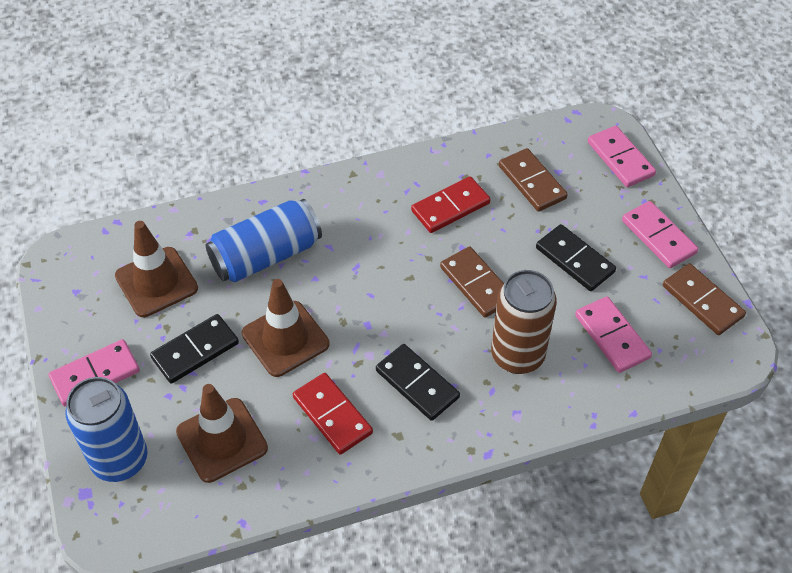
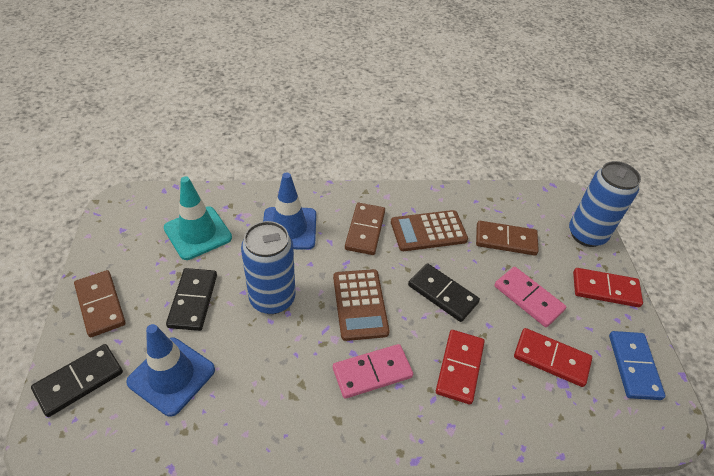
blue domino: none = 0 -> [609,331,665,400] = 1
blue traffic cone: none = 0 -> [126,324,215,417] [263,173,316,250] = 2
brown calculator: none = 0 -> [333,269,390,341] [391,210,468,251] = 2
brown can: [491,270,557,374] = 1 -> none = 0
brown traffic cone: [115,221,198,317] [176,384,268,483] [242,279,330,377] = 3 -> none = 0
pink domino: [48,339,140,406] [575,297,652,373] [588,126,656,187] [622,201,698,268] = 4 -> [333,344,413,399] [494,267,566,327] = 2
red domino: [293,373,373,455] [411,176,490,233] = 2 -> [436,330,485,404] [514,328,592,387] [573,268,643,307] = 3
turquoise traffic cone: none = 0 -> [164,176,232,260] = 1

